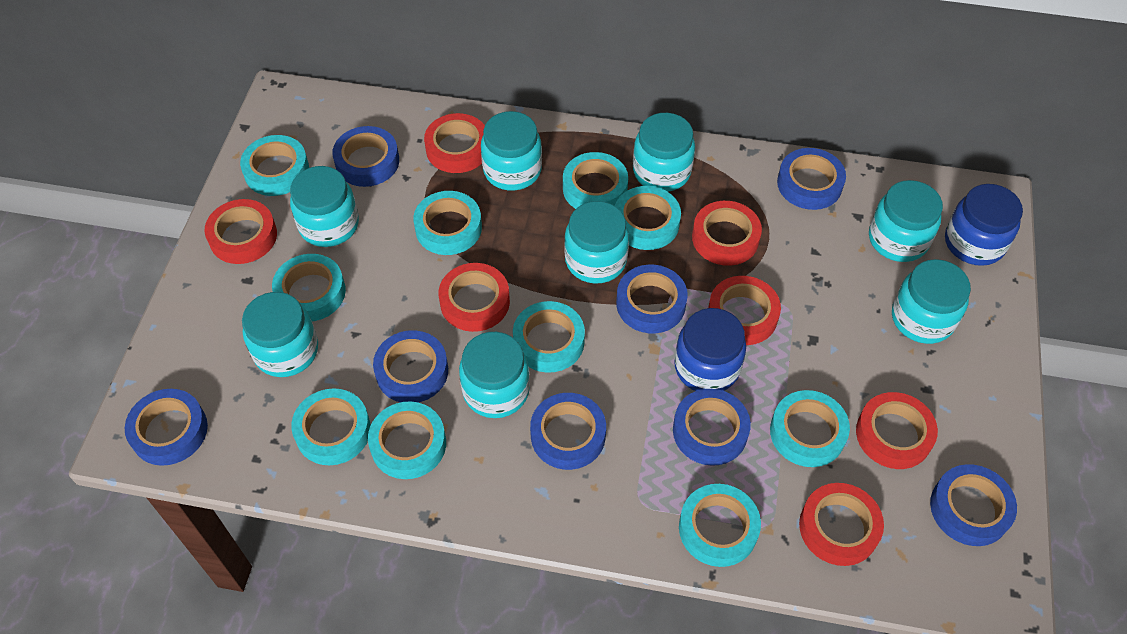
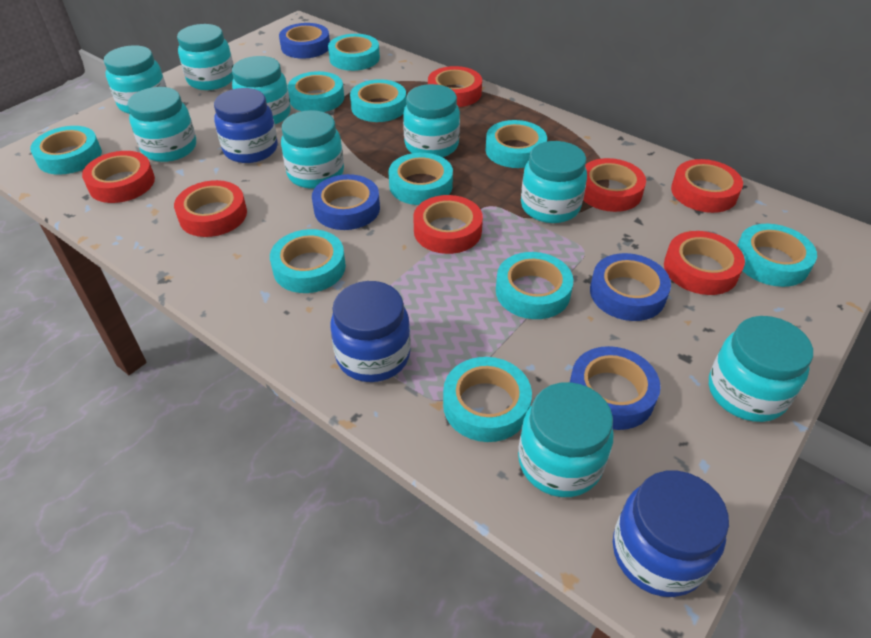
blue jar: [674,308,746,391] [945,184,1023,266] = 2 -> [214,88,278,163] [330,281,411,382] [613,470,729,597] = 3
blue tape: [125,389,208,466] [332,126,399,187] [373,330,448,402] [530,393,606,470] [616,265,688,333] [673,389,751,466] [777,148,846,210] [930,464,1017,546] = 8 -> [279,23,330,59] [312,174,380,230] [570,346,661,430] [590,253,671,321] = 4
turquoise jar: [242,292,318,377] [290,166,359,247] [459,332,530,418] [481,111,542,190] [564,201,629,284] [633,113,695,192] [869,180,943,262] [892,259,971,344] = 8 -> [104,45,166,114] [127,87,196,162] [177,24,234,90] [232,56,291,124] [281,110,344,189] [403,84,460,157] [518,382,613,497] [521,141,587,223] [709,316,813,422] = 9

